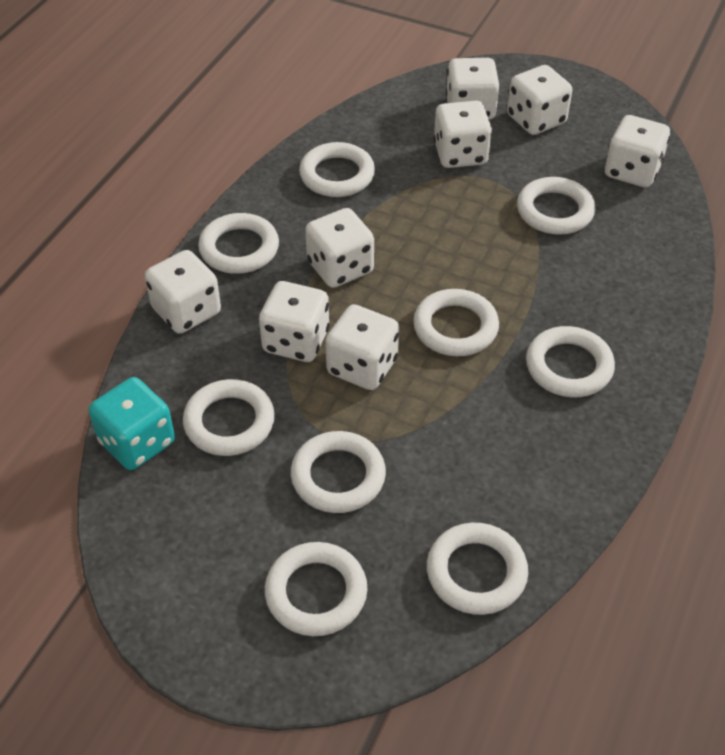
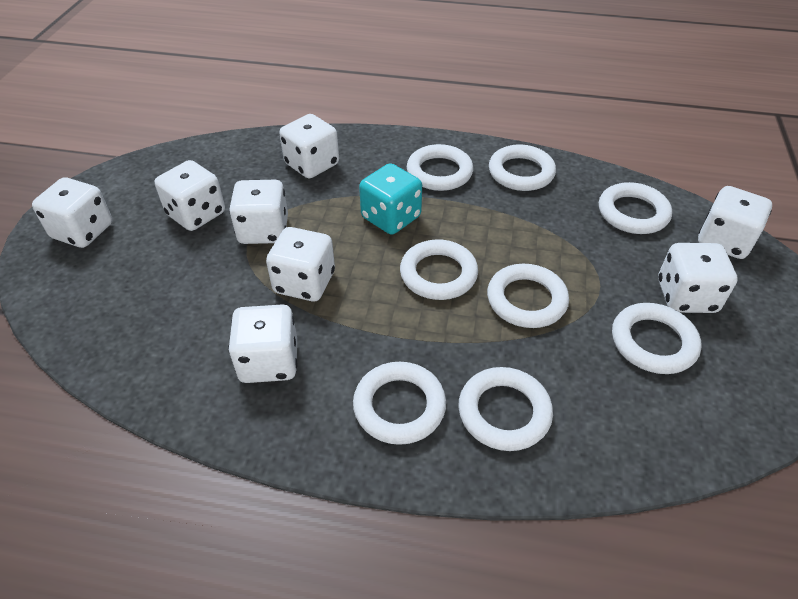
white ring: [183,379,275,456] [198,213,279,274] [265,542,368,636] [291,431,386,513] [299,142,375,197] [413,289,499,356] [427,523,528,615] [517,177,595,235] [526,326,615,397] = 9 -> [353,362,446,445] [400,239,478,300] [407,144,473,191] [458,367,553,451] [487,264,569,328] [489,144,556,191] [599,182,672,234] [612,303,702,374] = 8

